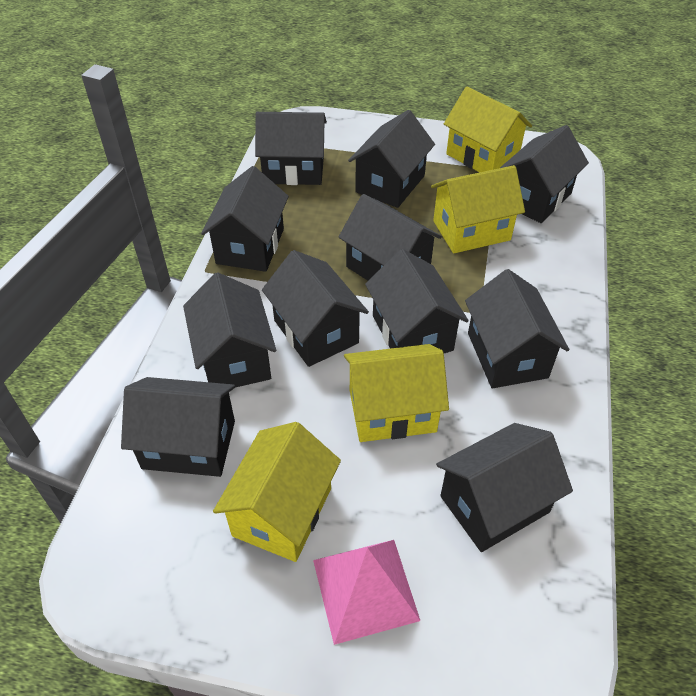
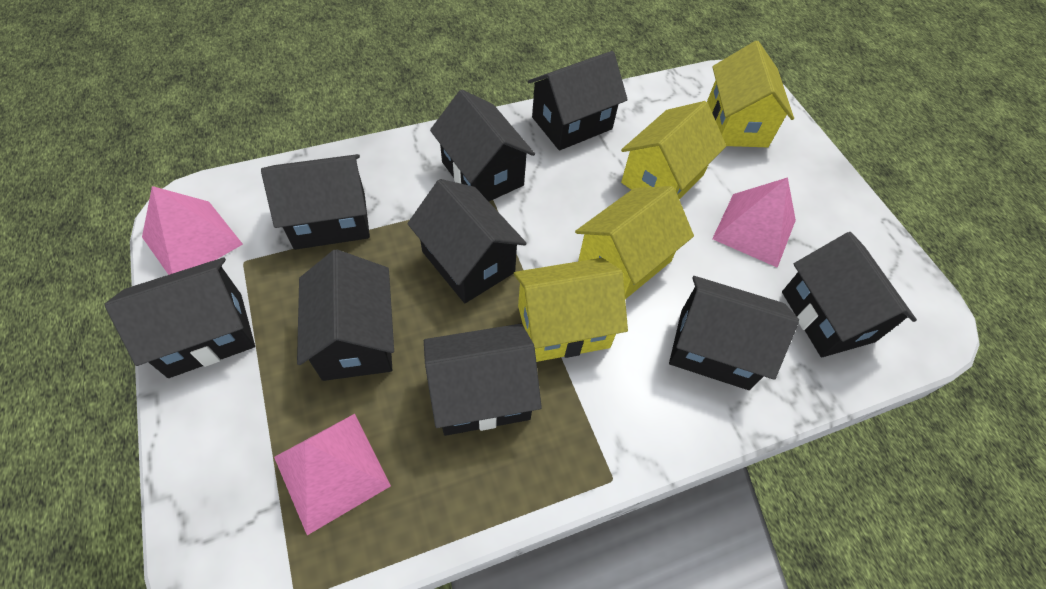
black house: [121,377,235,477] [183,272,276,388] [201,166,289,272] [255,112,327,185] [262,250,369,367] [339,194,442,281] [348,110,435,208] [365,249,469,353] [436,423,573,552] [465,269,569,388] [500,125,589,223] = 11 -> [105,258,255,378] [261,154,370,250] [297,249,394,381] [407,179,527,303] [424,324,542,436] [430,90,535,201] [528,51,628,151] [669,276,799,390] [782,232,917,357] = 9
pink pyramid: [313,540,420,645] = 1 -> [142,186,243,275] [274,414,391,535] [712,177,796,268] = 3

